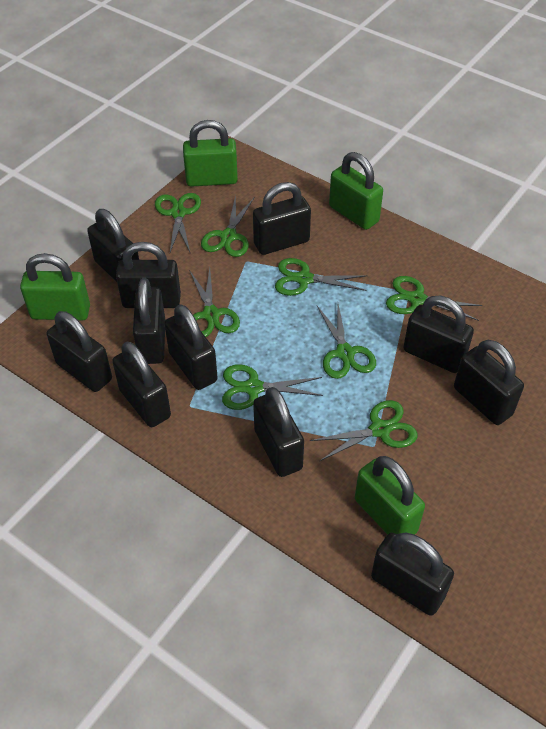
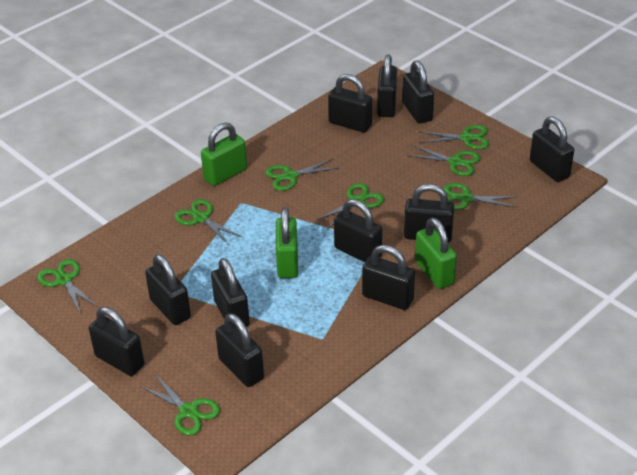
green padlock: [20,253,90,320] [183,120,238,187] [329,152,383,230] [355,456,425,535] = 4 -> [201,123,247,186] [276,207,298,278] [415,218,457,289] = 3

